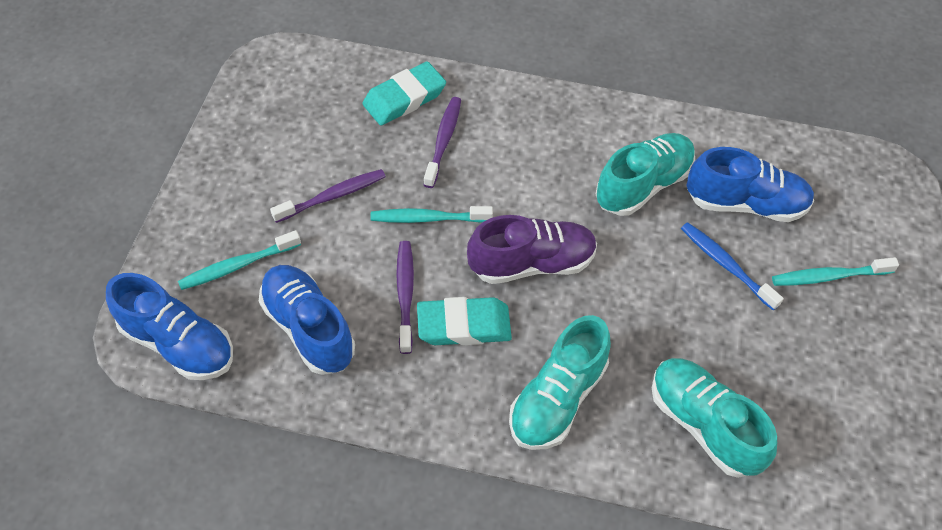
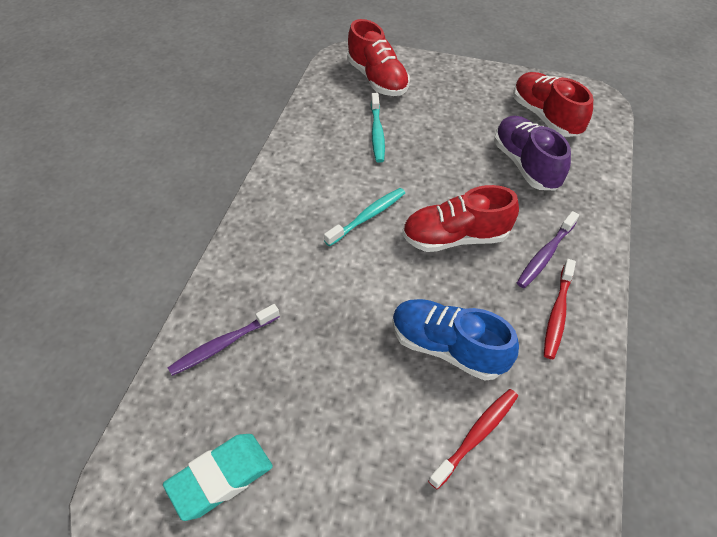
blue shoe: [106,273,233,380] [259,265,355,375] [687,147,814,222] = 3 -> [392,299,519,381] = 1
blue toothbrush: [681,222,784,311] = 1 -> none = 0
purple toothbrush: [270,169,386,223] [396,241,414,354] [424,97,461,188] = 3 -> [168,304,280,376] [517,211,579,288] = 2
red shoe: none = 0 -> [347,19,410,96] [402,185,519,252] [513,72,593,137] = 3
red toothbrush: none = 0 -> [428,389,518,490] [544,259,576,359] = 2
turquoise eraser: [363,61,446,125] [417,297,512,345] = 2 -> [163,434,273,521] = 1
turquoise shoe: [509,315,611,450] [595,133,695,216] [652,358,777,478] = 3 -> none = 0
turquoise toothbrush: [178,230,301,290] [370,206,493,223] [772,257,899,286] = 3 -> [324,188,405,246] [371,93,385,163] = 2

